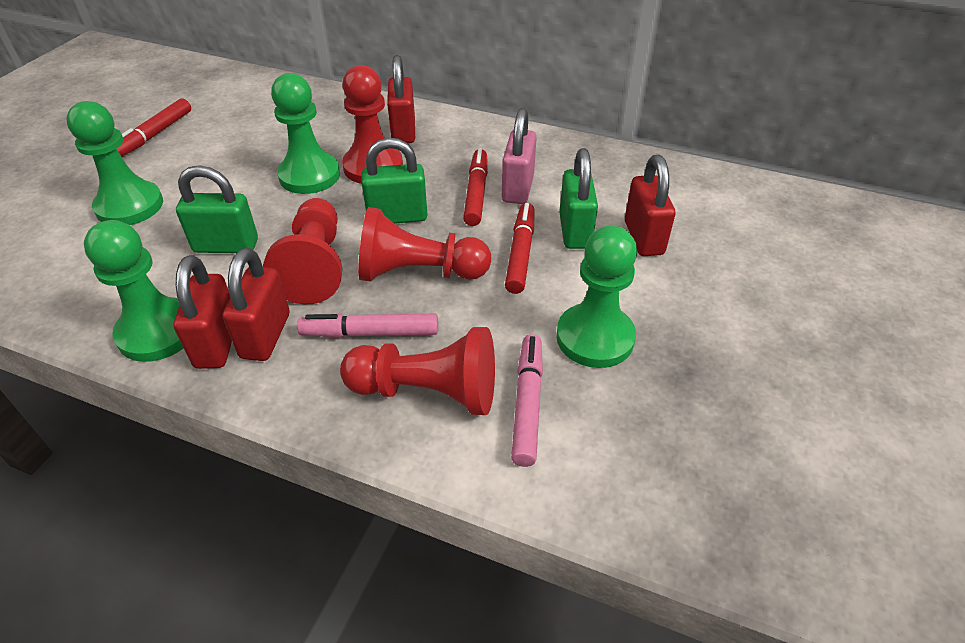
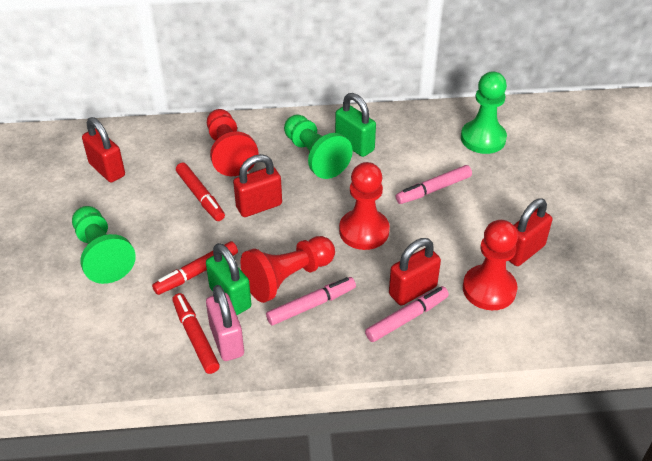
green padlock: [176,165,258,253] [361,138,427,224] [559,148,598,249] = 3 -> [206,243,251,315] [335,93,376,157] = 2
green pawn: [66,101,163,225] [84,220,183,362] [271,73,340,194] [556,226,637,368] = 4 -> [72,206,136,284] [284,115,353,179] [461,72,507,154] = 3
pink marker: [297,314,438,338] [511,334,543,467] = 2 -> [266,277,356,325] [365,286,449,342] [396,165,472,204] = 3

